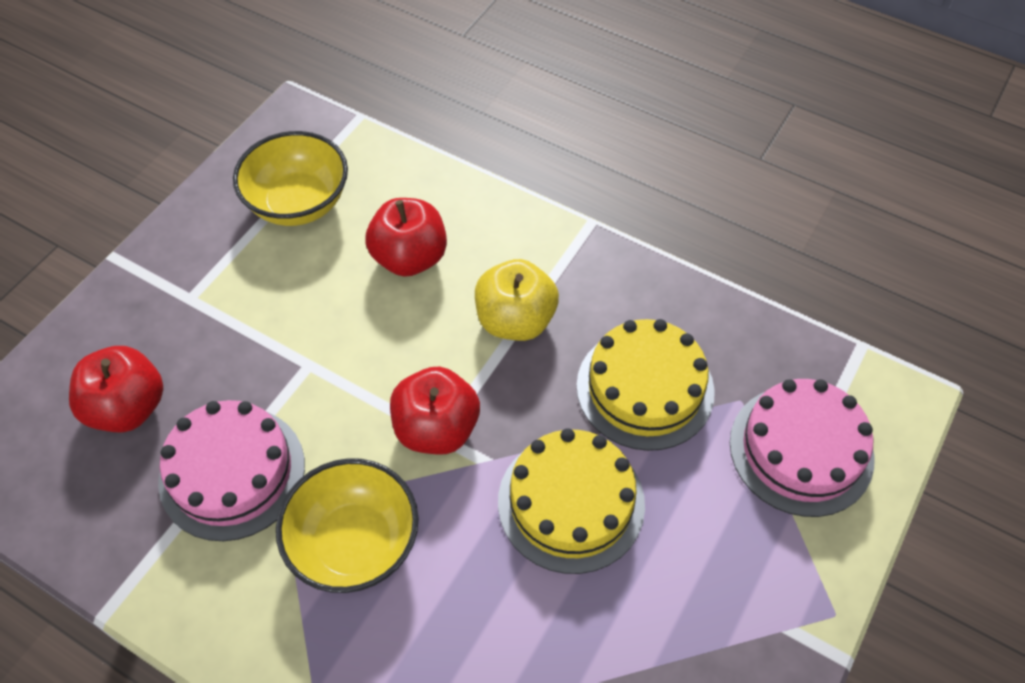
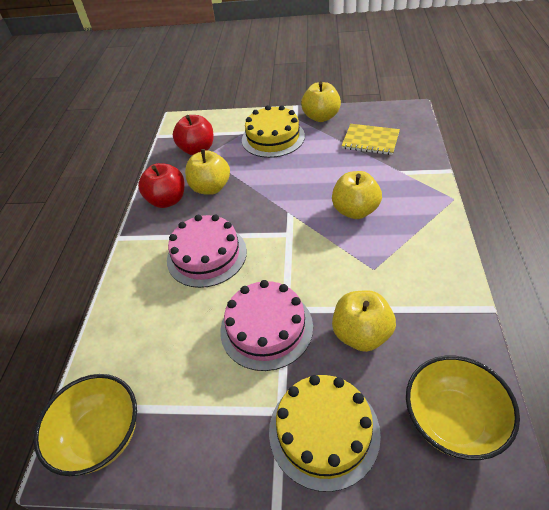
red apple: [69,346,163,432] [365,198,447,277] [390,367,480,455] = 3 -> [138,163,184,208] [173,115,213,155] = 2
yellow apple: [475,259,559,341] = 1 -> [185,149,230,195] [301,81,341,122] [332,171,382,219] [332,290,396,352] = 4
yellow notebook: none = 0 -> [341,124,400,155] = 1

